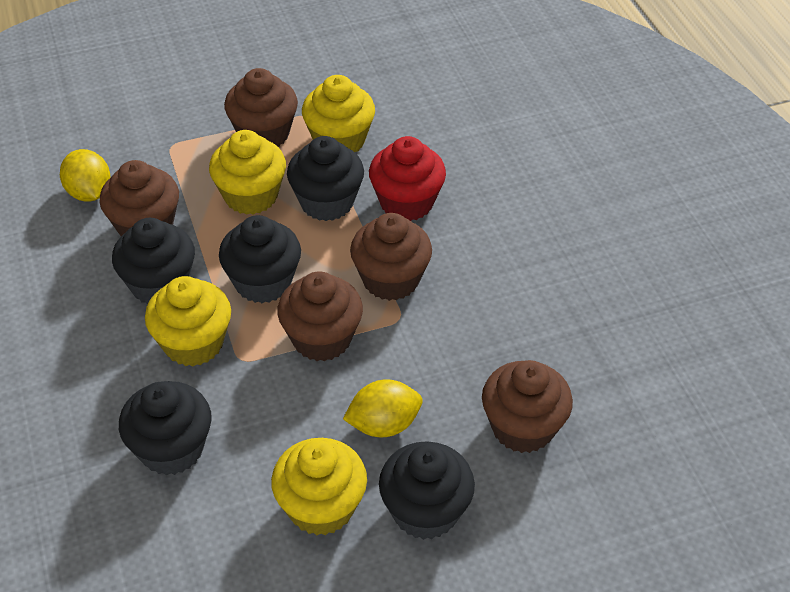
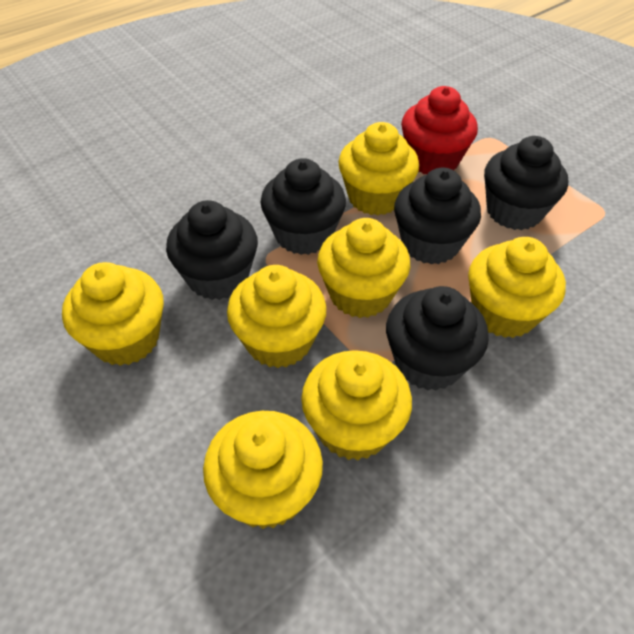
brown cupcake: [99,160,179,236] [224,68,298,147] [277,271,363,362] [350,213,432,301] [482,360,573,453] = 5 -> none = 0
yellow cupcake: [145,276,231,366] [209,130,286,215] [271,438,367,535] [302,75,375,152] = 4 -> [62,262,164,366] [203,411,323,529] [227,265,327,368] [301,350,412,460] [317,218,410,318] [338,122,419,215] [468,237,566,338] = 7
yellow lemon: [60,149,110,202] [343,379,422,437] = 2 -> none = 0

